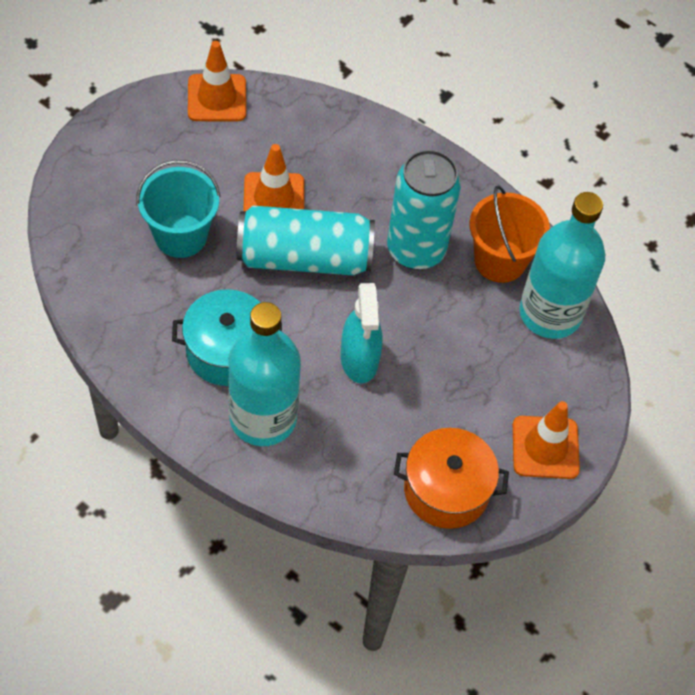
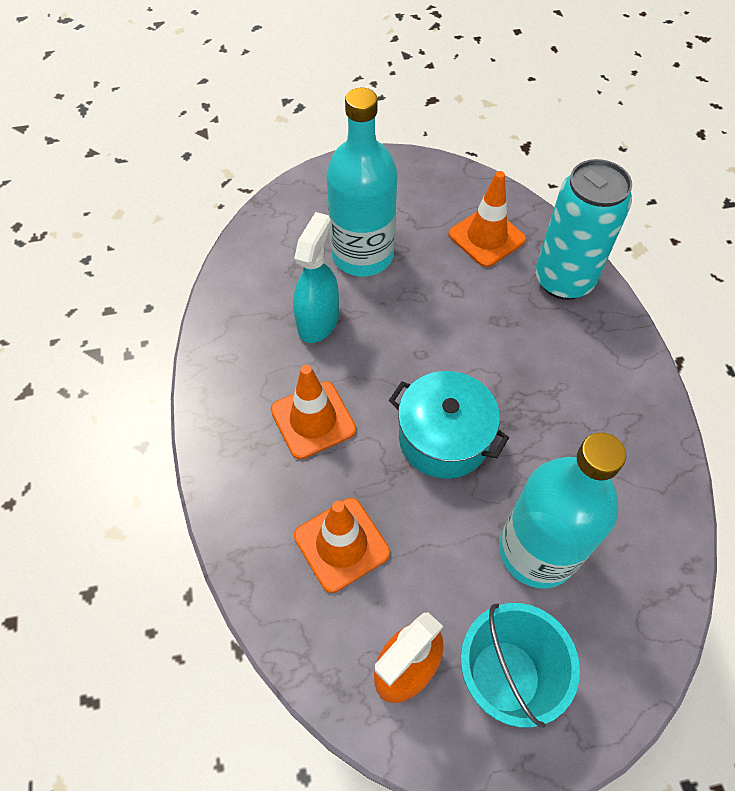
orange bucket: [470,186,550,283] = 1 -> none = 0
orange pot: [394,428,509,529] = 1 -> none = 0
orange spray bottle: none = 0 -> [374,612,444,703] = 1
turquoise can: [236,205,375,276] [387,149,461,270] = 2 -> [535,159,632,300] = 1

